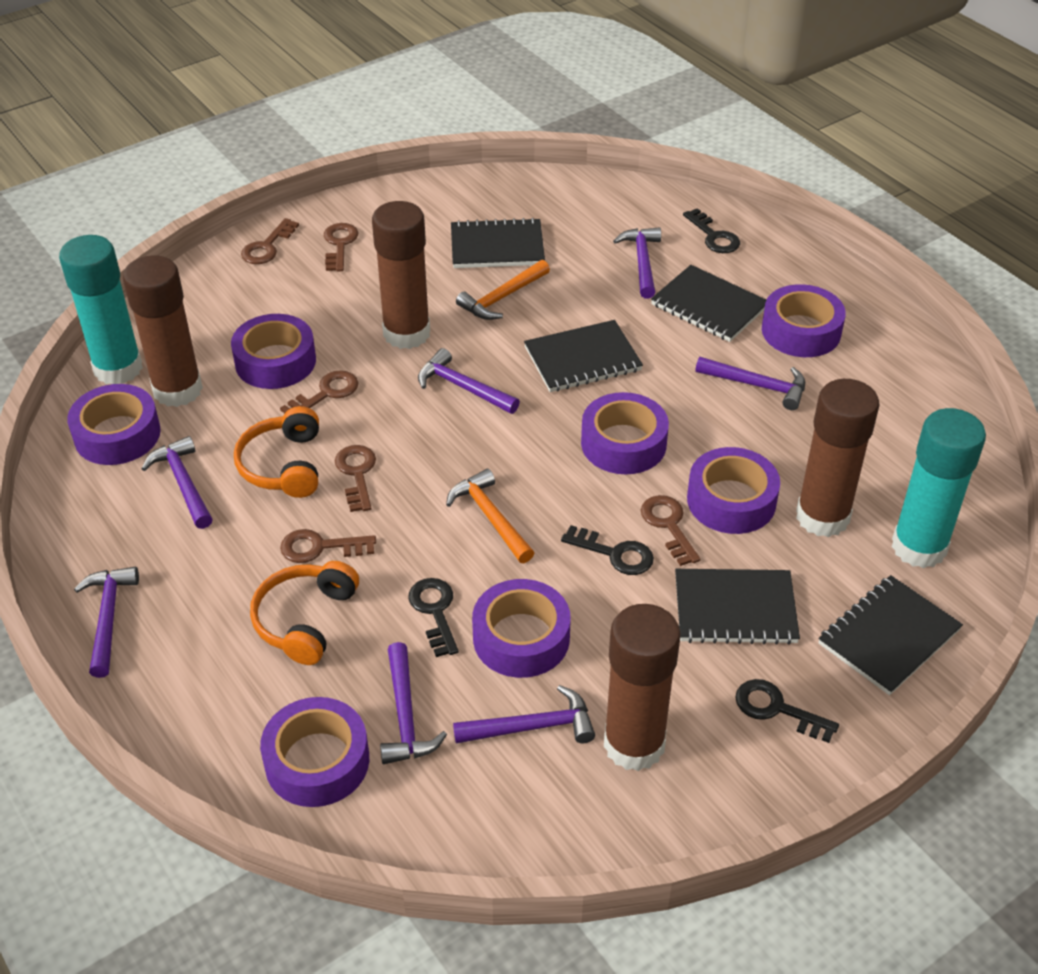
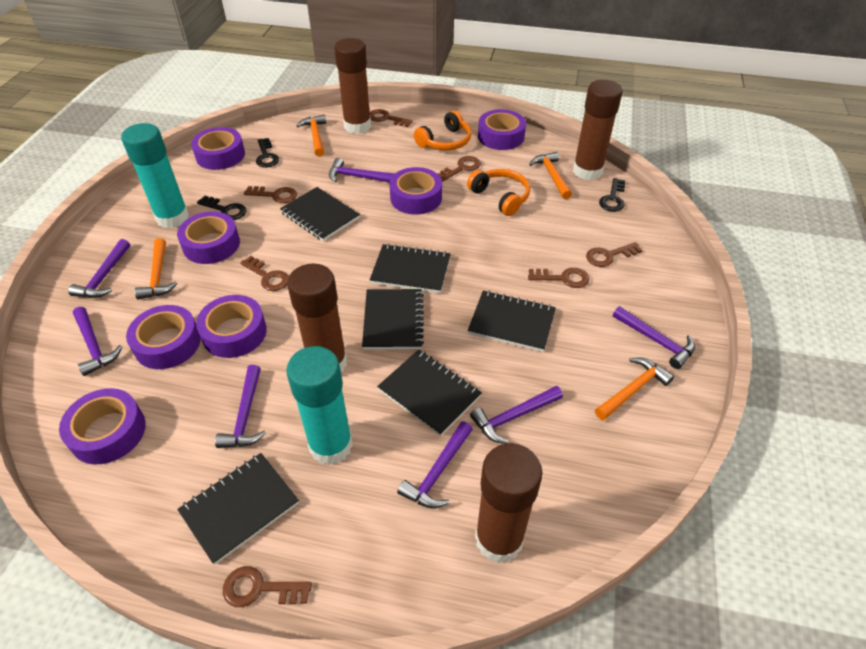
black key: [408,578,459,657] [561,525,654,575] [683,208,740,253] [735,679,839,743] = 4 -> [197,196,247,220] [256,138,279,168] [599,178,625,212] = 3
black notebook: [451,218,545,268] [524,320,643,392] [651,265,766,342] [675,569,800,645] [818,575,963,695] = 5 -> [177,453,299,565] [280,187,360,241] [362,289,424,350] [370,244,451,293] [377,350,482,436] [468,290,556,352] = 6
brown key: [241,218,299,264] [280,370,359,413] [280,529,376,563] [324,223,358,272] [335,445,376,512] [641,495,700,566] = 6 -> [223,566,312,607] [240,256,289,291] [244,186,297,203] [370,109,413,127] [437,156,481,181] [528,268,589,288] [586,242,643,267] = 7
orange hammer: [446,469,534,563] [456,260,550,320] = 2 -> [135,238,178,300] [296,115,326,157] [529,152,572,199] [595,358,674,420] = 4

